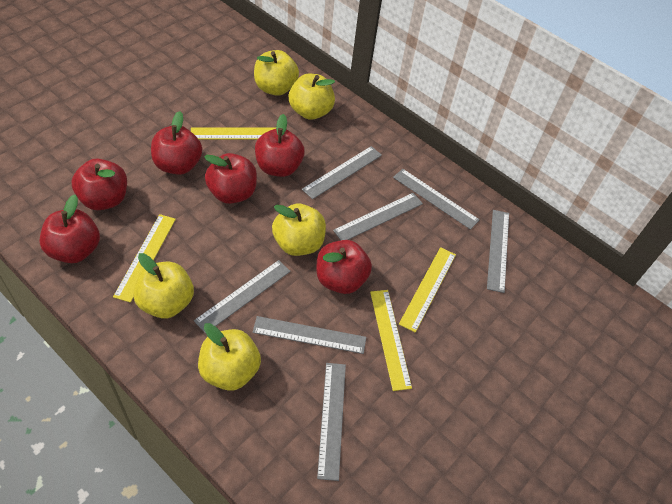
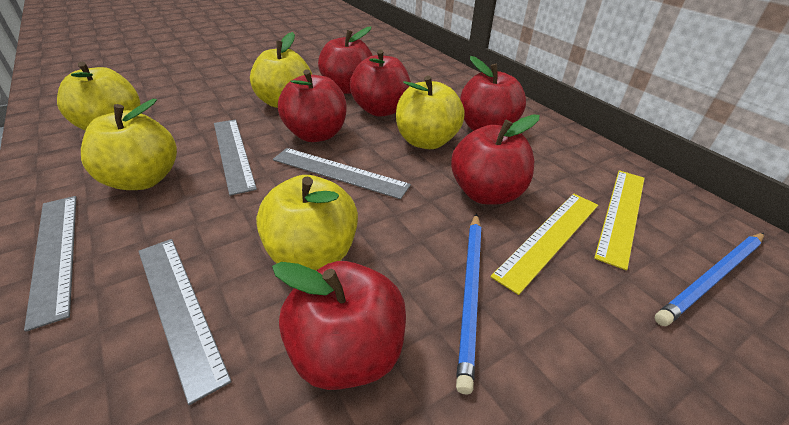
blue pencil: none = 0 -> [456,213,481,395] [655,233,764,326] = 2
grey ruler: [194,260,291,334] [252,316,366,354] [302,146,382,199] [317,363,346,481] [333,193,423,240] [393,169,480,230] [487,210,509,293] = 7 -> [24,196,77,332] [138,239,232,405] [214,119,257,196] [273,148,411,199] = 4
yellow ruler: [113,214,176,303] [191,127,276,139] [370,290,412,391] [399,247,456,333] = 4 -> [491,193,598,295] [594,170,645,270] = 2

